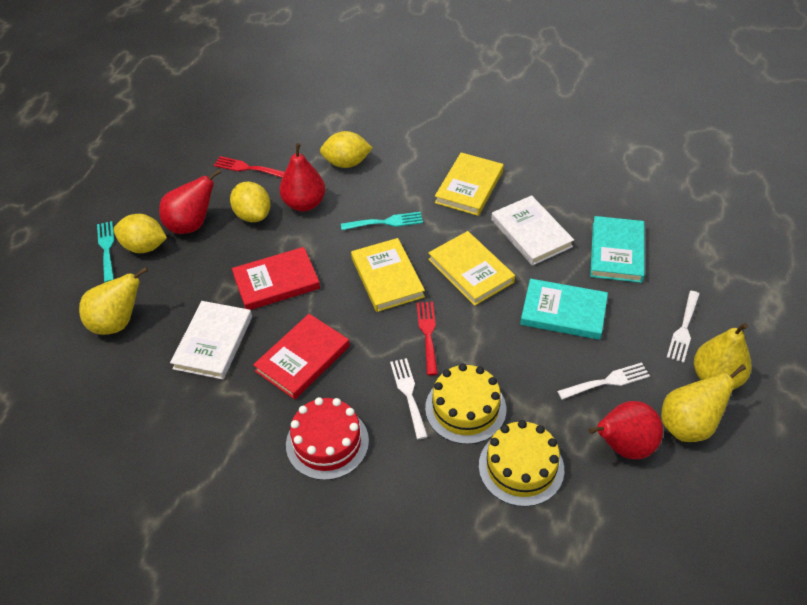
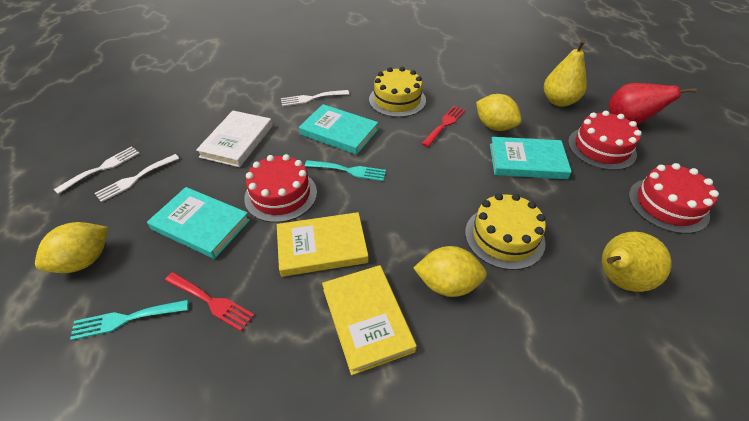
red book: [232,247,320,310] [253,314,350,399] = 2 -> none = 0
red cake: [286,397,369,480] = 1 -> [244,154,317,223] [568,111,642,170] [629,163,719,234] = 3
red pear: [159,169,221,234] [279,143,325,211] [589,401,663,460] = 3 -> [609,83,697,125] = 1
turquoise book: [520,279,608,340] [590,216,645,283] = 2 -> [147,187,250,259] [299,104,378,155] [490,137,572,179] = 3
white book: [170,301,252,380] [491,195,574,266] = 2 -> [196,111,273,167] = 1
yellow book: [351,238,425,312] [428,231,515,306] [435,152,504,216] = 3 -> [277,212,368,277] [322,265,417,375] = 2
yellow pear: [79,267,148,335] [661,364,746,442] [694,323,752,389] = 3 -> [544,40,587,107] [602,232,672,292] = 2

